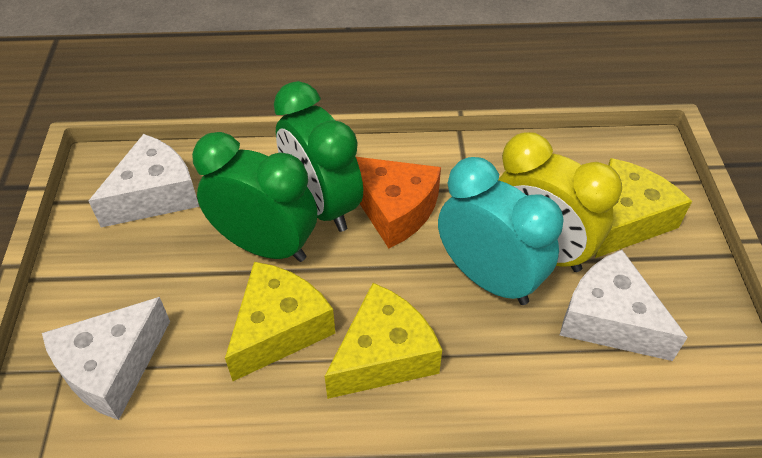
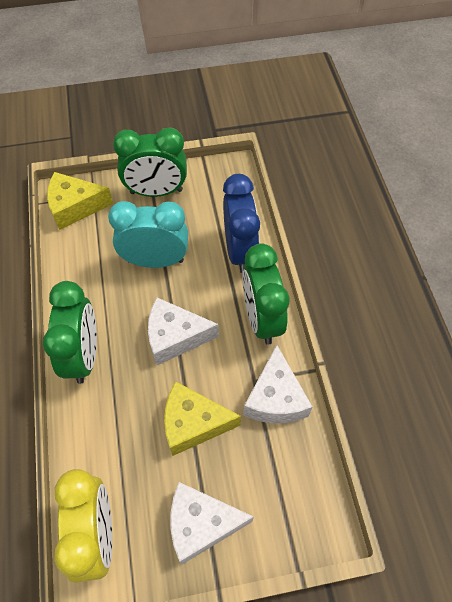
blue clock: none = 0 -> [223,174,260,273] = 1
green clock: [192,132,317,262] [274,81,363,232] = 2 -> [43,281,97,384] [113,127,187,197] [242,243,289,345] = 3
orange cheese: [356,157,441,248] = 1 -> none = 0
yellow cheese: [225,262,335,381] [325,283,442,399] [595,158,692,258] = 3 -> [47,172,113,230] [164,381,241,456] = 2

